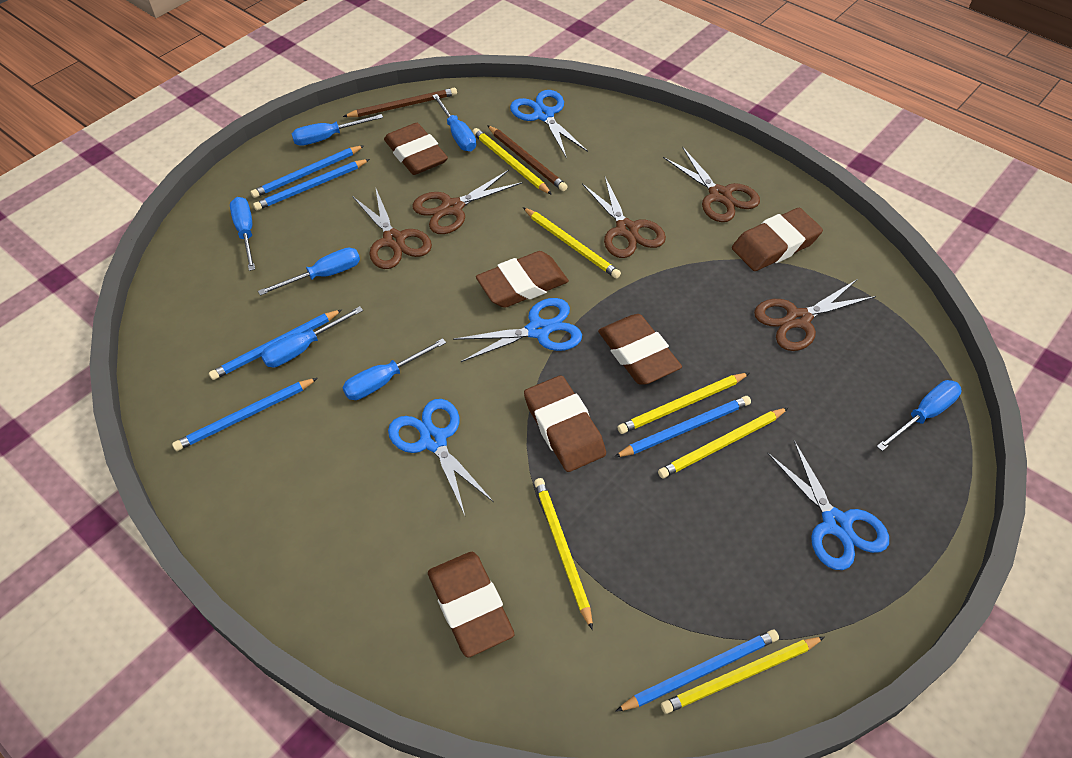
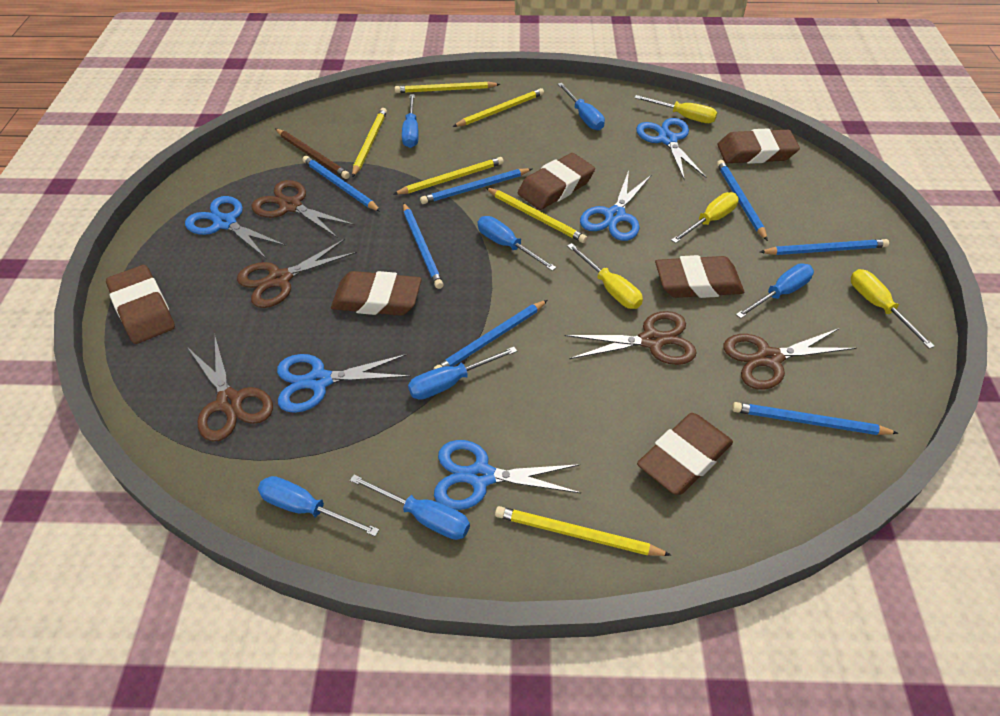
blue pencil: [172,378,317,451] [209,309,342,380] [251,145,364,198] [253,159,370,211] [615,396,751,457] [615,629,779,712] = 6 -> [303,156,381,212] [403,203,444,289] [420,168,532,204] [434,300,547,369] [717,160,768,241] [732,402,898,435] [760,239,889,255] = 7
blue scissors: [388,399,494,515] [453,298,582,362] [510,90,588,158] [767,440,889,570] = 4 -> [185,196,286,258] [277,354,411,413] [434,440,581,510] [580,170,651,241] [636,118,706,180] = 5
brown pencil: [343,88,457,117] [487,125,568,191] = 2 -> [275,129,350,179] = 1
yellow screwdriver: none = 0 -> [567,243,643,309] [634,95,717,123] [671,192,739,243] [851,269,935,349] = 4

